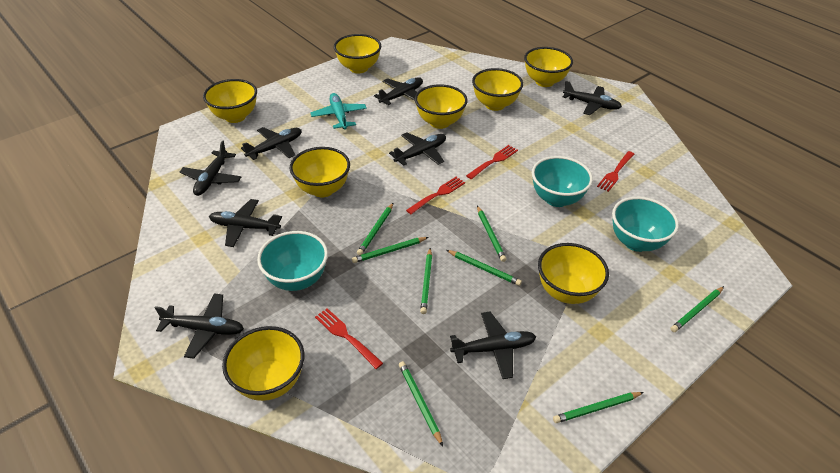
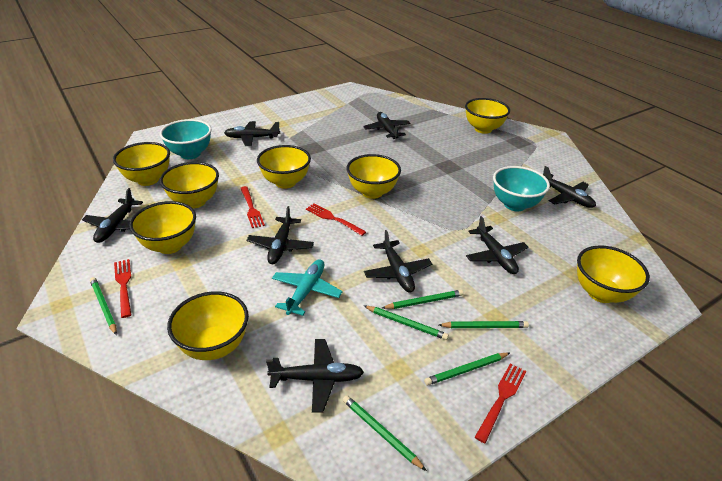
green pencil: [352,237,429,263] [357,203,393,255] [399,361,443,446] [420,248,432,314] [447,250,522,286] [477,206,506,262] [553,392,644,423] [670,286,724,332] = 8 -> [90,277,117,335] [343,395,427,471] [364,306,449,340] [382,290,464,309] [424,353,510,386] [439,321,529,328] = 6
turquoise bowl: [257,231,328,291] [532,156,593,207] [612,197,679,252] = 3 -> [160,119,211,159] [493,166,550,211] = 2

